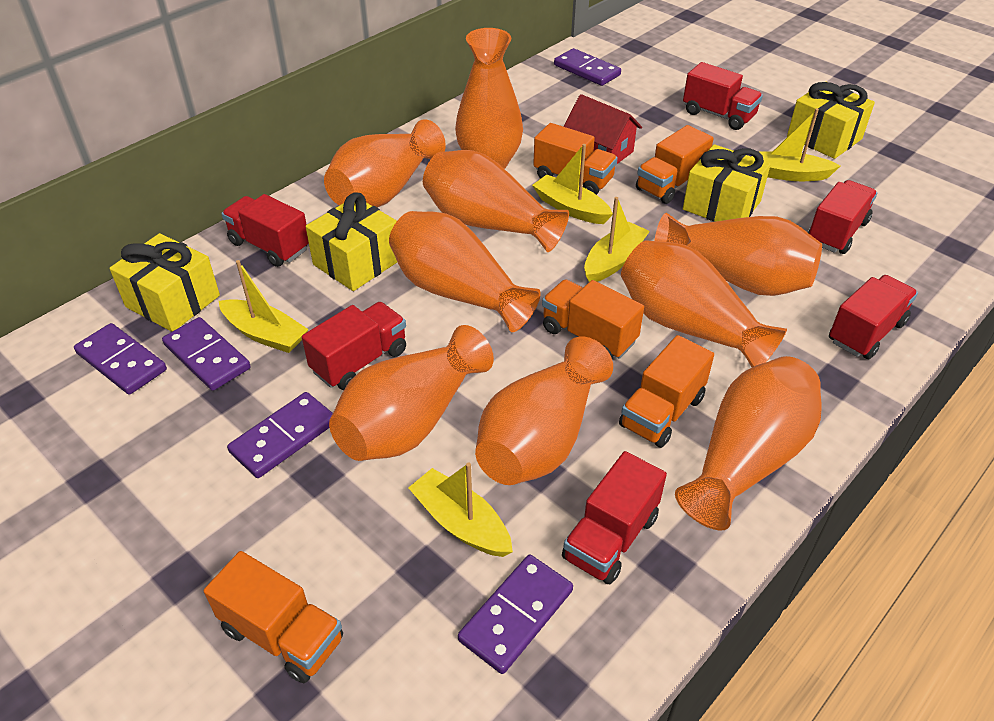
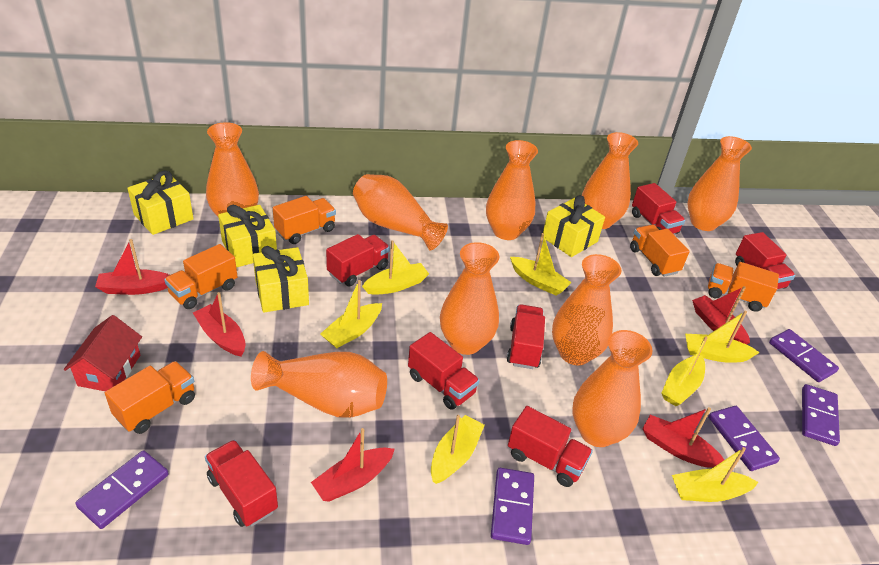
red boat: none = 0 -> [95,239,169,295] [193,292,245,357] [311,428,395,502] [642,407,724,468] [692,286,750,345] = 5
red truck: [221,194,309,267] [302,302,406,390] [562,451,667,584] [683,62,763,130] [808,180,877,254] [829,275,918,359] = 6 -> [205,440,278,527] [326,234,390,286] [408,332,480,410] [507,304,545,369] [508,406,593,487] [632,183,685,234] [735,232,795,289] = 7
yellow boat: [219,260,309,353] [408,463,513,557] [532,144,613,224] [584,197,650,282] [752,108,840,181] = 5 -> [320,280,382,348] [362,240,429,295] [431,415,485,484] [510,233,572,296] [662,337,707,406] [672,447,758,502] [685,311,760,363] = 7

